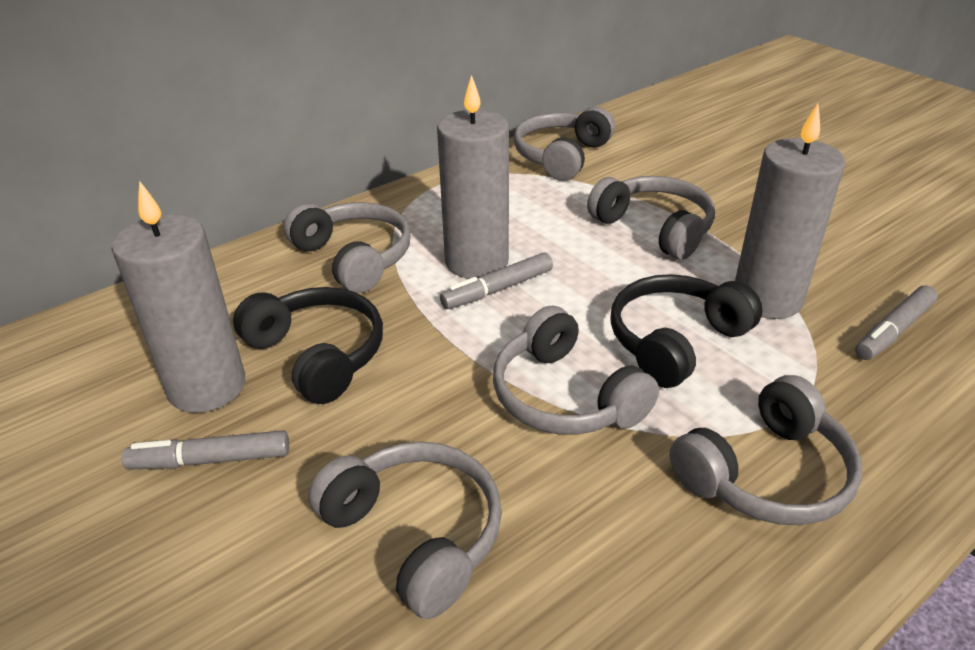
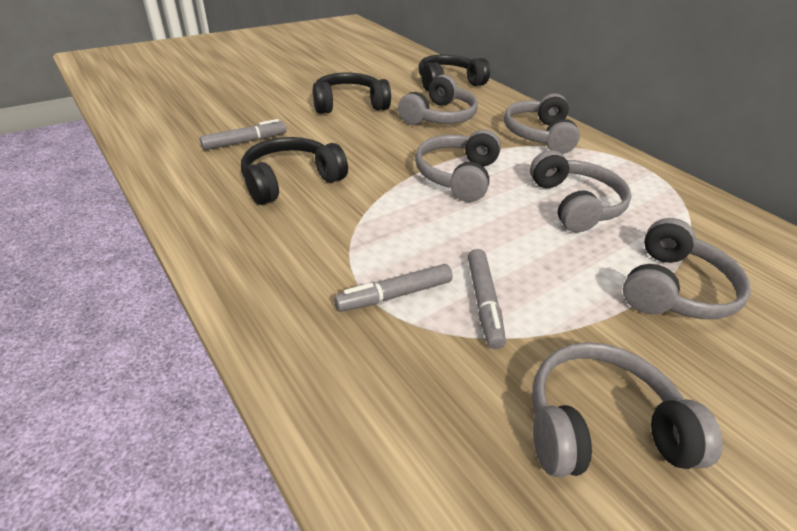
black headphones: [233,287,383,404] [610,274,763,388] = 2 -> [241,137,348,205] [313,73,391,114] [418,55,490,91] = 3
grey candle: [111,181,245,413] [437,75,509,279] [735,104,845,319] = 3 -> none = 0

